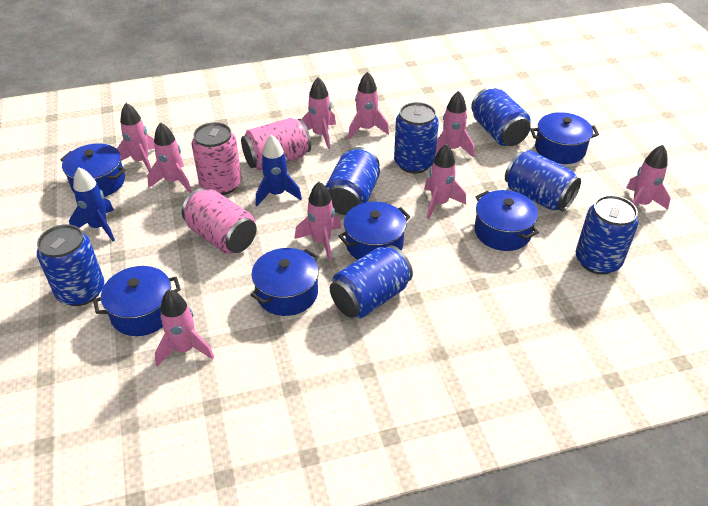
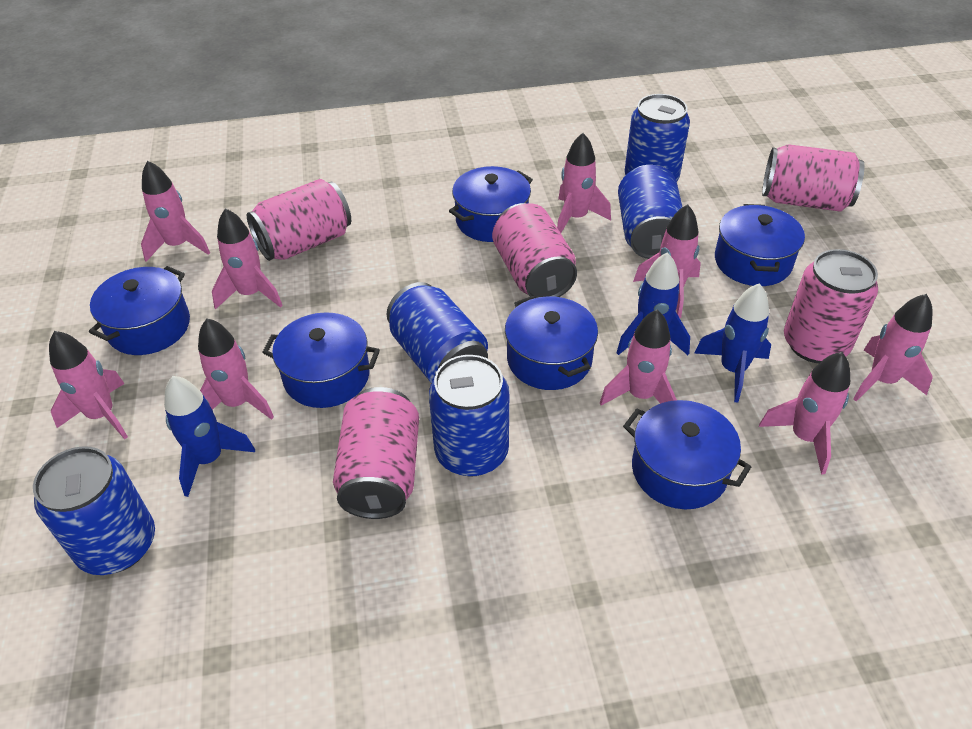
blue can: [37,224,104,306] [325,147,380,215] [330,245,413,318] [394,102,439,173] [471,87,531,146] [505,150,581,212] [576,195,639,275] = 7 -> [33,446,155,575] [386,282,488,383] [429,355,509,477] [618,165,682,259] [625,94,690,181] = 5
blue rocket: [69,167,115,241] [256,135,302,206] = 2 -> [164,376,255,497] [616,252,690,355] [694,283,771,402] = 3
pink can: [182,188,256,254] [191,122,241,195] [241,118,311,171] = 3 -> [247,179,351,261] [333,387,419,519] [492,203,577,297] [762,144,865,212] [784,249,878,363] = 5

